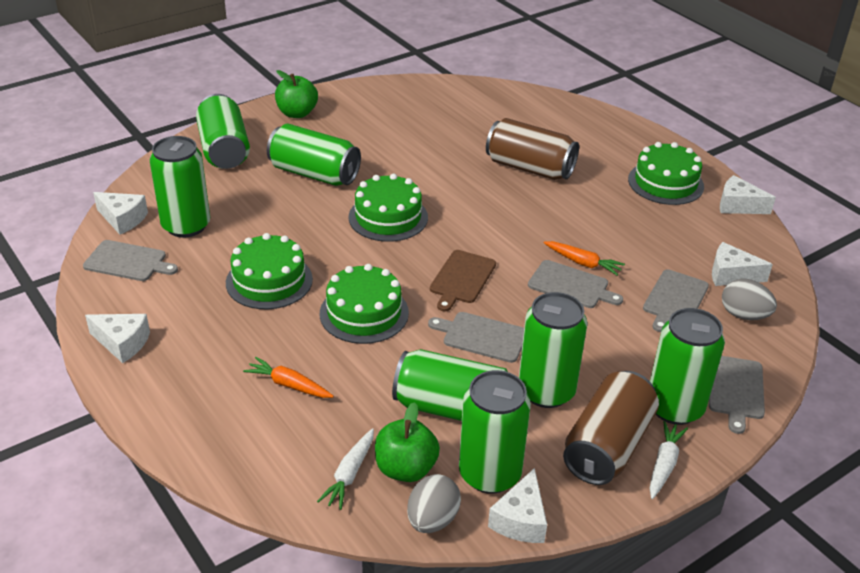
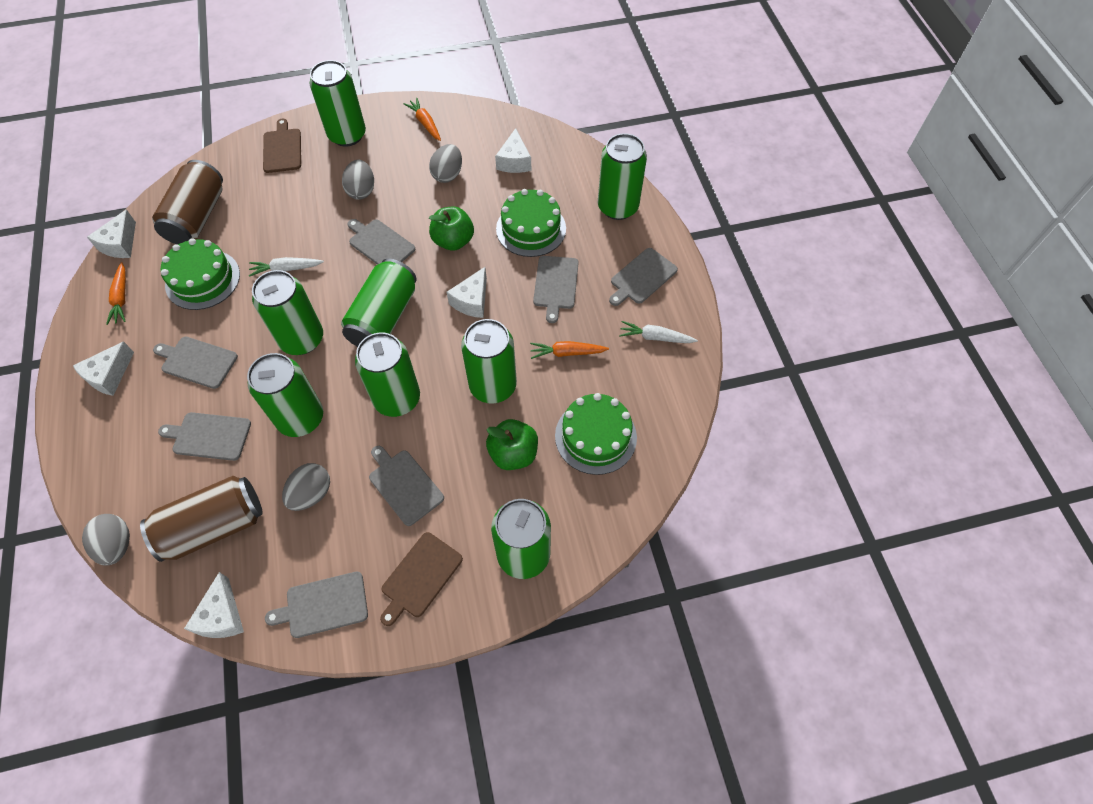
brown cutting board: [430,250,496,312] = 1 -> [263,119,301,173] [380,532,463,626] = 2
green cake: [226,233,313,309] [320,264,409,344] [349,173,428,242] [628,142,704,205] = 4 -> [161,238,240,310] [496,189,566,257] [555,393,637,475] = 3
green can: [150,136,210,238] [196,94,250,169] [267,124,361,186] [392,349,508,421] [459,370,531,494] [519,292,587,408] [650,308,725,425] = 7 -> [247,353,323,437] [252,270,323,355] [309,60,366,147] [341,259,417,347] [355,333,420,417] [461,319,517,404] [491,499,551,579] [598,133,647,220] = 8
grey cutting board: [83,240,178,281] [428,312,524,363] [528,260,623,308] [643,269,709,332] [709,356,765,434] = 5 -> [153,337,238,389] [158,412,251,461] [265,571,368,638] [347,219,415,265] [369,446,444,526] [533,256,579,323] [609,248,678,306] = 7
grey egg: [407,474,461,533] [722,279,777,320] = 2 -> [82,514,130,566] [282,463,330,511] [342,160,374,200] [429,144,462,183] = 4
orange carrot: [243,357,334,398] [544,241,625,276] = 2 -> [106,262,126,325] [404,98,441,141] [530,341,609,359] = 3

